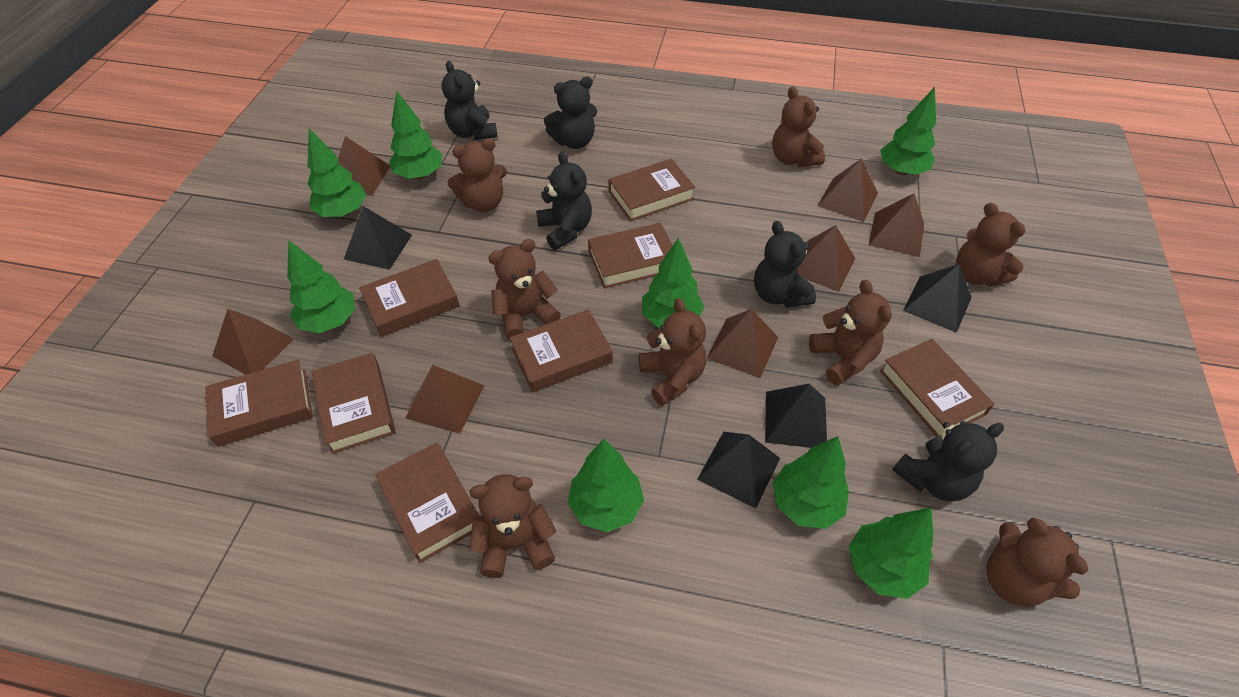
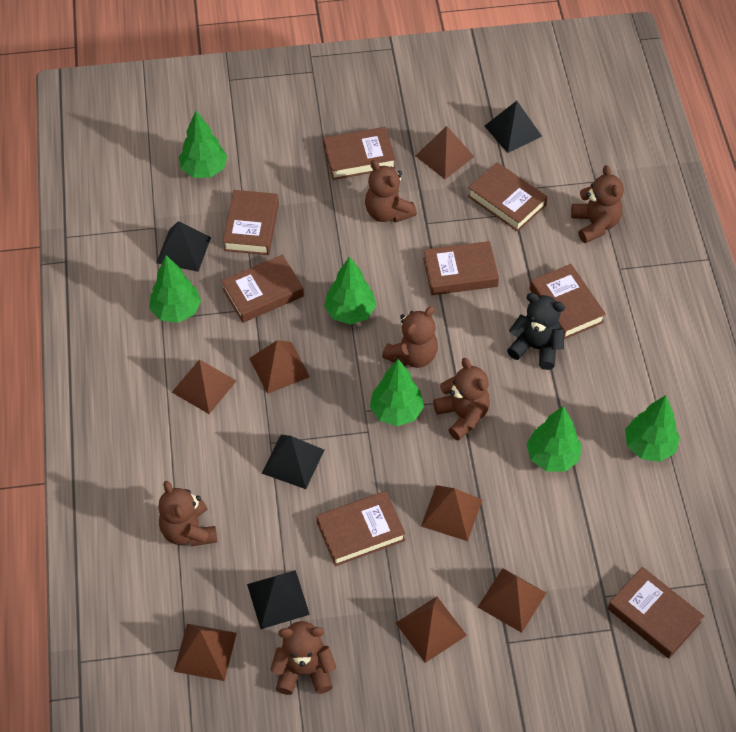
black teddy bear: [442,61,498,140] [536,152,592,250] [544,76,597,149] [754,221,816,308] [892,421,1004,501] = 5 -> [507,293,565,370] = 1
brown teddy bear: [447,138,507,212] [469,474,556,578] [488,239,561,340] [638,298,706,406] [772,86,825,167] [809,280,892,386] [956,203,1025,287] [987,518,1088,607] = 8 -> [158,481,217,546] [270,621,336,695] [365,160,417,223] [382,306,438,368] [433,358,490,441] [571,165,624,243] = 6
green tree: [287,241,355,333] [308,128,366,217] [389,91,443,179] [568,439,644,532] [642,237,704,328] [772,436,849,529] [849,508,933,599] [880,87,936,175] = 8 -> [149,255,201,323] [179,111,227,178] [324,256,376,325] [370,359,424,426] [527,406,582,472] [625,395,680,462] = 6

